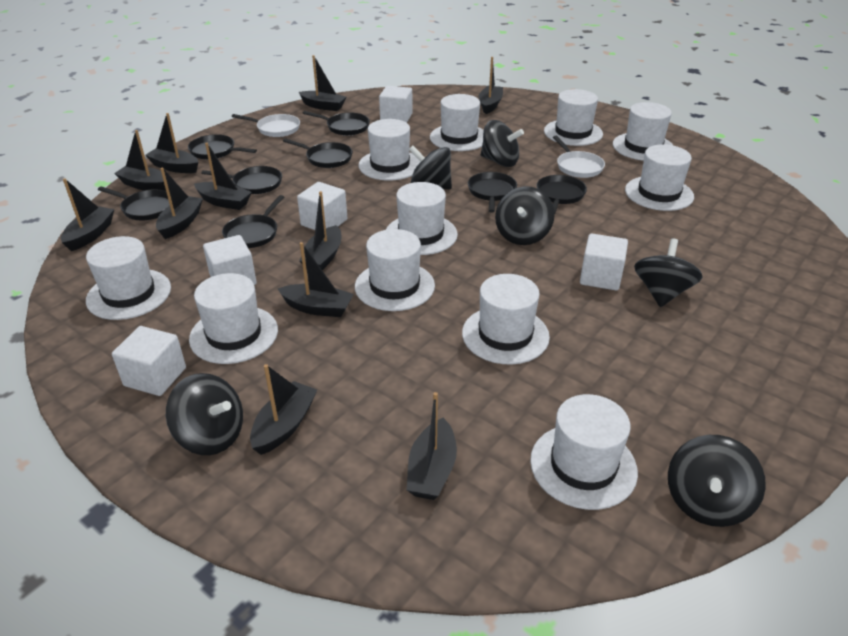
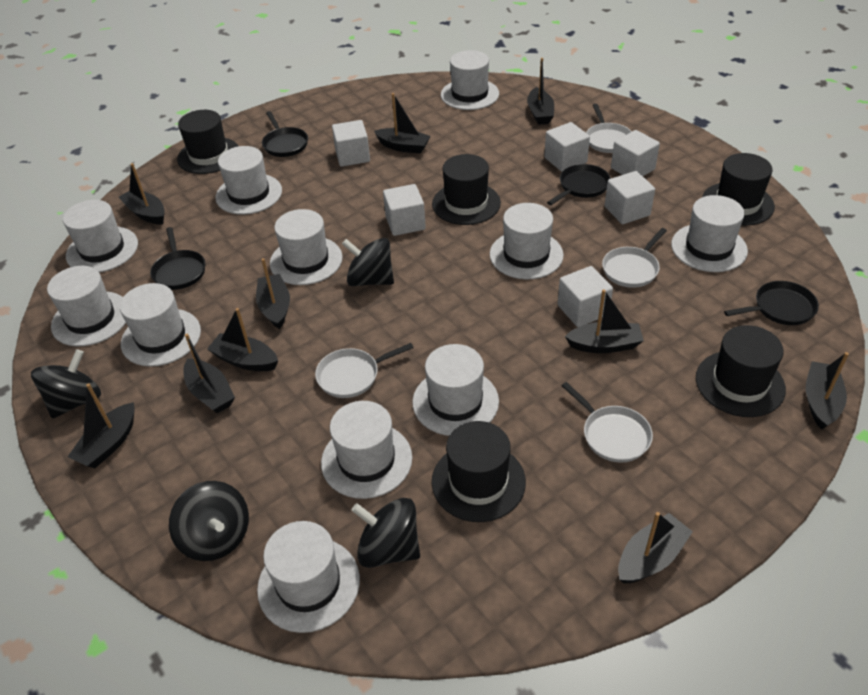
black boat: [61,178,114,251] [114,130,166,191] [145,113,199,173] [156,168,203,239] [194,143,252,210] [250,364,317,455] [278,242,354,317] [299,55,346,111] [299,191,341,270] [407,392,457,500] [478,57,503,114] = 11 -> [68,384,134,468] [119,163,165,224] [183,334,235,413] [207,308,278,371] [256,258,290,329] [374,93,431,154] [527,58,554,125] [565,289,644,353] [618,512,693,584] [806,352,849,430] = 10
black hat: none = 0 -> [177,110,239,174] [432,154,501,225] [432,421,526,522] [696,325,786,417] [702,153,775,226] = 5
black pan: [98,186,170,220] [188,134,257,160] [201,166,282,194] [222,195,284,248] [283,138,353,168] [303,111,370,135] [468,172,517,213] [536,175,587,214] = 8 -> [150,227,205,290] [262,111,308,157] [547,164,611,205] [724,281,819,325] = 4
black spinning top: [166,373,243,455] [409,146,452,189] [481,120,524,167] [495,186,555,245] [634,238,702,307] [668,435,766,527] = 6 -> [31,349,101,419] [169,481,249,561] [342,238,394,286] [351,498,420,568] = 4
white cube: [112,326,186,396] [203,235,257,285] [297,182,347,230] [379,86,413,123] [580,233,628,291] = 5 -> [332,120,370,167] [383,184,426,236] [544,122,590,172] [557,266,613,327] [605,171,655,224] [611,130,660,176] = 6
white pan: [232,114,300,137] [553,136,605,178] = 2 -> [315,343,414,398] [561,382,653,463] [586,104,632,153] [602,228,667,288] = 4

